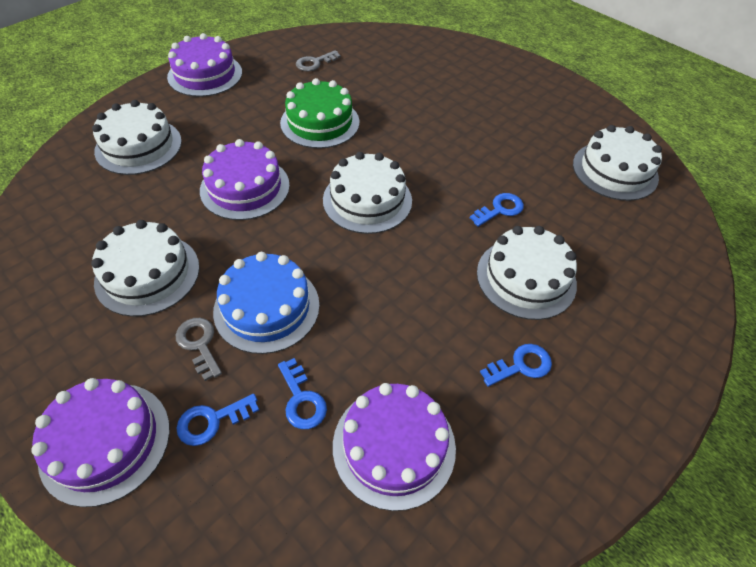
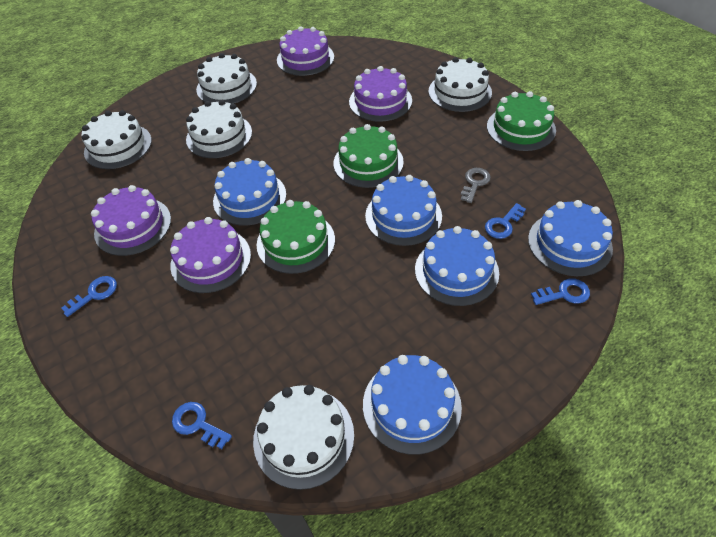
blue cake: [213,252,320,354] = 1 -> [213,158,286,226] [363,355,462,455] [365,175,442,246] [415,226,499,306] [528,200,613,276] = 5
green cake: [280,78,360,149] = 1 -> [256,200,335,274] [334,124,404,188] [487,91,556,151] = 3
grey key: [176,318,222,381] [296,50,341,71] = 2 -> [461,168,491,203] = 1

